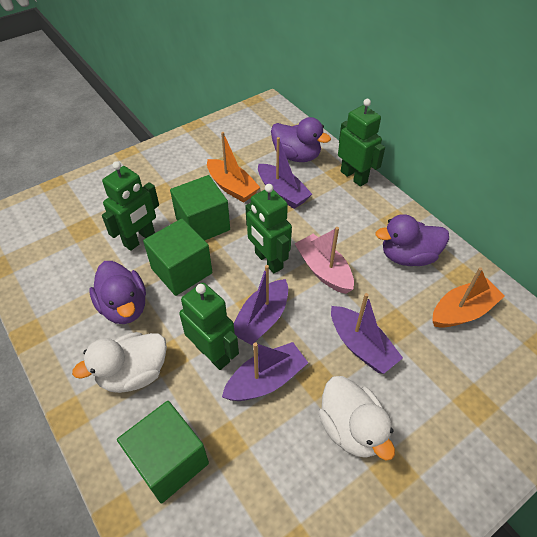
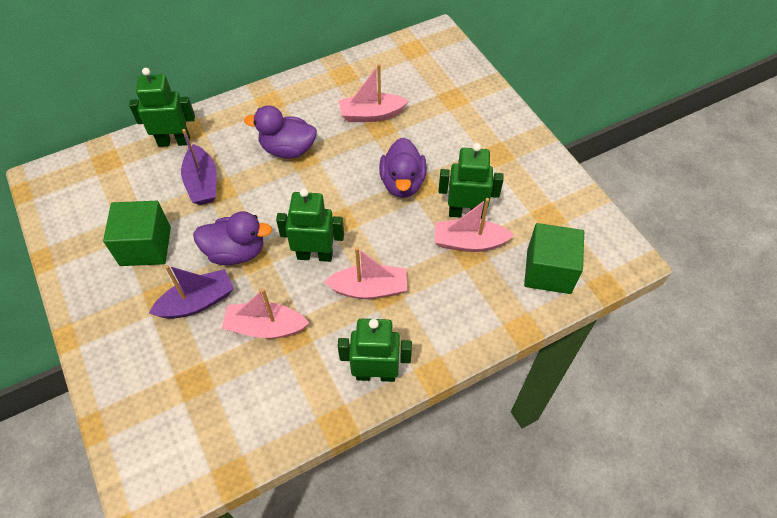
green cube: [117,401,209,504] [143,219,212,296] [170,175,230,240] = 3 -> [103,201,171,266] [524,223,584,294] = 2
orange boat: [207,132,260,203] [432,267,505,328] = 2 -> none = 0
pink boat: [294,227,354,294] = 1 -> [222,288,309,338] [324,247,407,299] [339,64,409,122] [435,198,514,252] = 4
purple boat: [222,342,308,401] [234,265,288,345] [258,137,312,209] [331,293,403,374] = 4 -> [149,265,234,319] [181,129,217,205] = 2
white duck: [72,332,167,393] [318,376,395,460] = 2 -> none = 0

